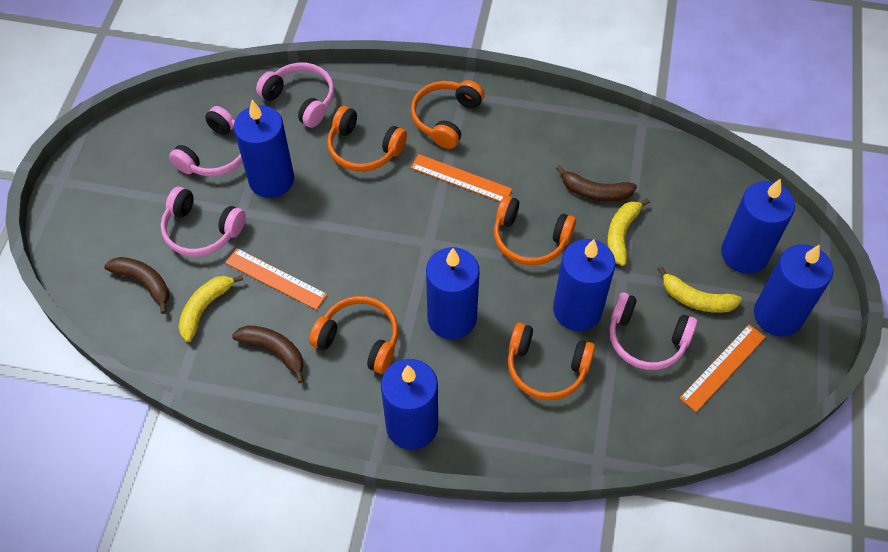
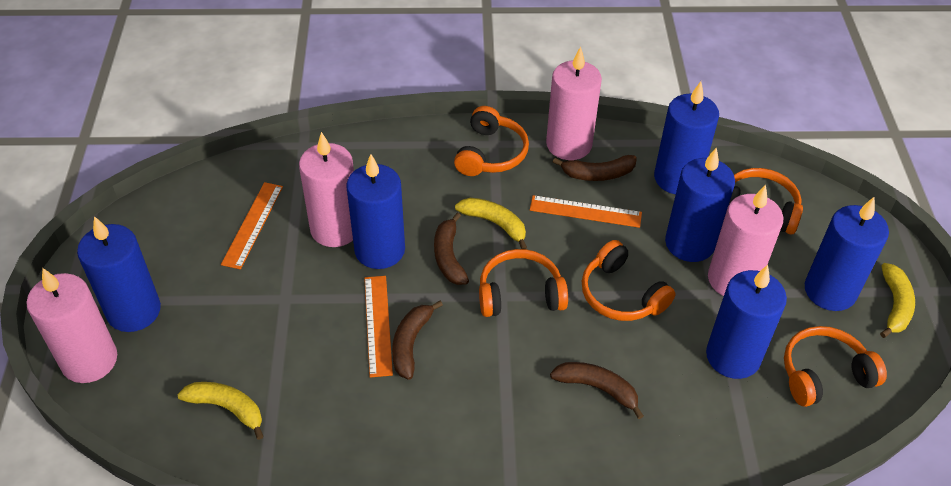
brown banana: [104,257,169,314] [232,325,304,383] [556,165,637,201] = 3 -> [392,301,443,380] [434,212,469,285] [550,362,644,419] [553,155,637,181] = 4
pink candle: none = 0 -> [26,268,117,383] [299,132,354,247] [546,47,602,160] [708,185,783,296] = 4
pink headphones: [161,187,246,256] [169,106,243,177] [256,63,334,128] [610,292,697,370] = 4 -> none = 0

